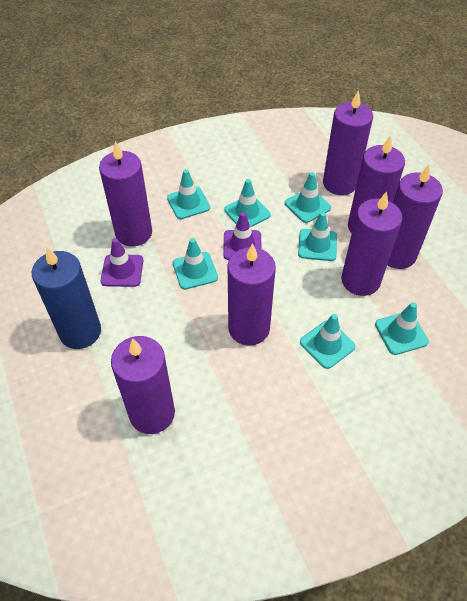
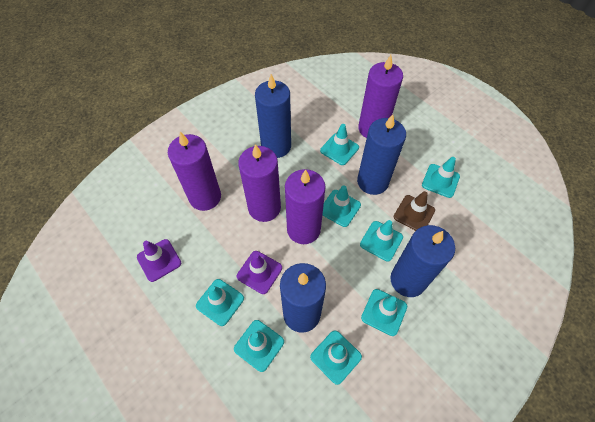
blue candle: [32,247,101,349] = 1 -> [255,74,291,158] [280,263,326,333] [357,114,406,195] [390,225,455,297] = 4
brown traffic cone: none = 0 -> [394,191,435,231] = 1
purple candle: [99,141,152,246] [111,336,175,434] [228,243,276,346] [323,90,373,195] [341,191,402,296] [348,135,405,233] [387,165,443,269] = 7 -> [168,132,221,211] [238,144,281,222] [285,169,326,244] [358,55,403,138] = 4
turquoise traffic cone: [167,169,210,219] [173,238,218,289] [224,179,271,227] [285,172,331,223] [298,212,337,261] [300,314,355,369] [375,302,429,355] = 7 -> [196,279,244,326] [234,320,284,372] [310,330,362,385] [320,124,359,165] [322,185,361,227] [360,220,403,261] [361,289,407,336] [422,157,460,198] = 8

